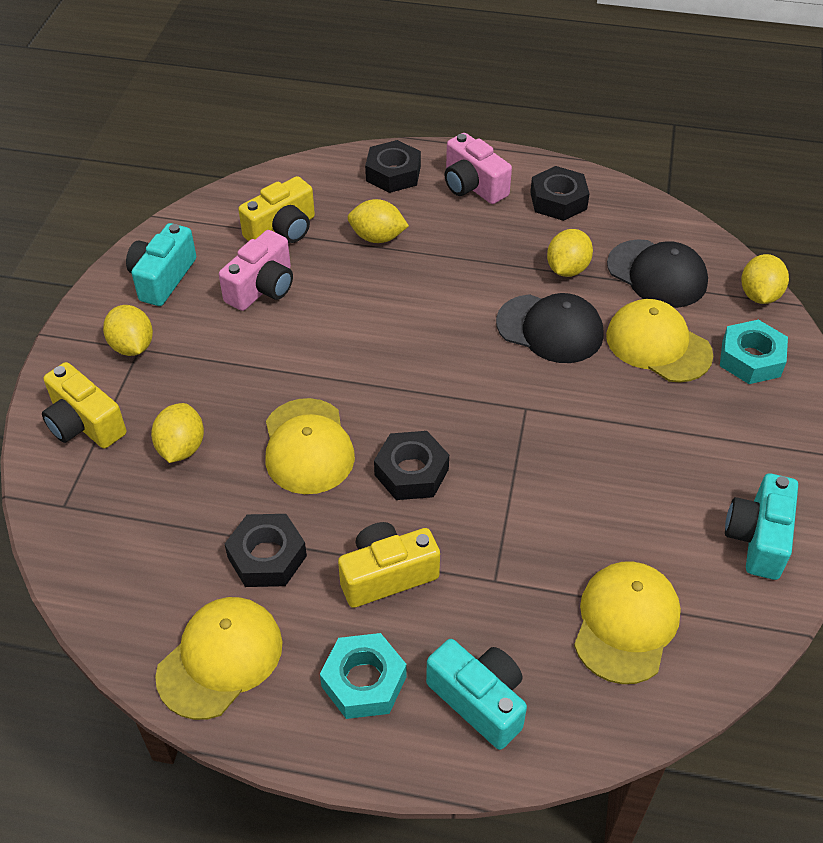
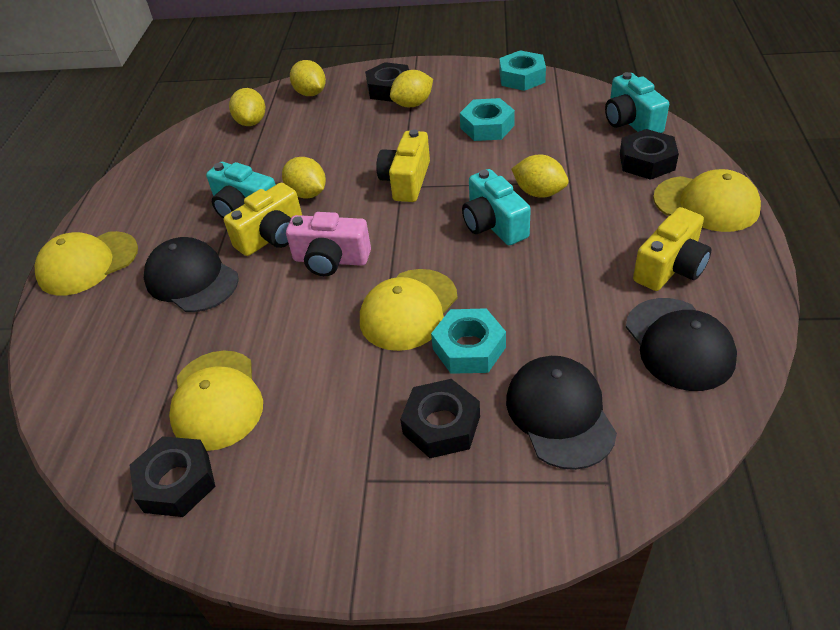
black cap: [496,293,604,363] [607,239,708,308] = 2 -> [144,237,239,312] [506,356,617,470] [626,298,737,391] = 3
pink camera: [219,230,293,311] [444,133,512,204] = 2 -> [286,212,371,276] = 1
turquoise nut: [320,633,407,719] [720,320,788,384] = 2 -> [431,308,506,374] [460,98,515,141] [500,50,546,91] = 3

